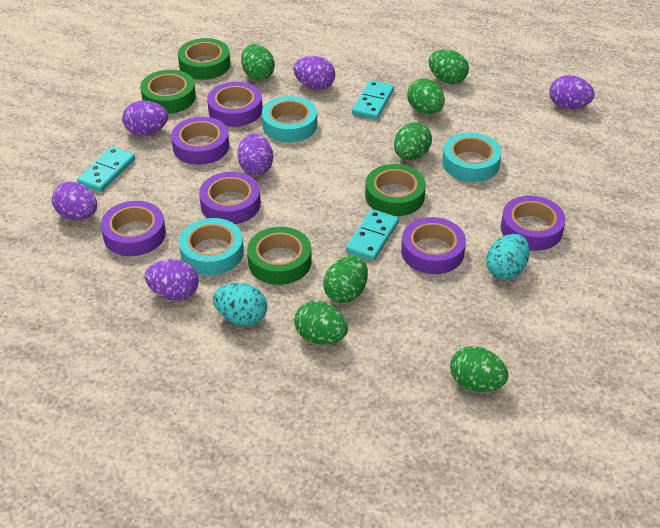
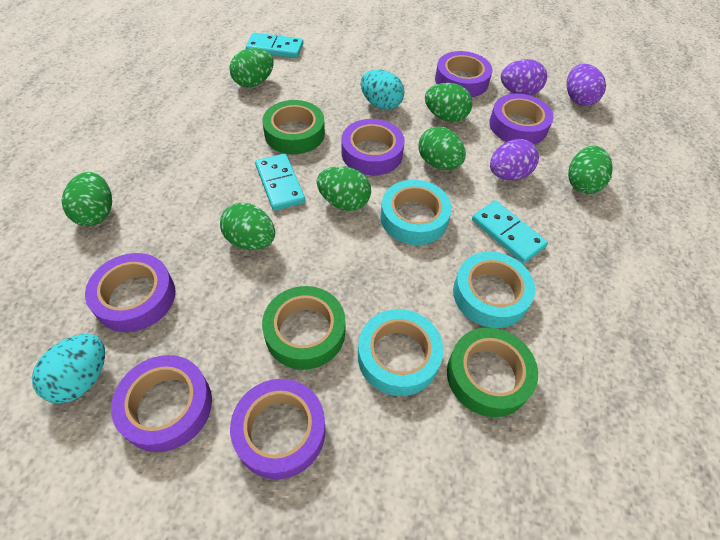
green tape: [140,70,196,114] [178,38,230,80] [247,227,312,285] [365,164,426,216] = 4 -> [262,100,325,154] [262,286,346,370] [447,328,538,417] = 3
purple egg: [52,182,97,220] [122,101,168,135] [144,259,199,300] [237,134,273,175] [293,56,335,90] [549,75,595,109] = 6 -> [490,139,539,180] [501,59,547,95] [567,64,606,106] = 3

